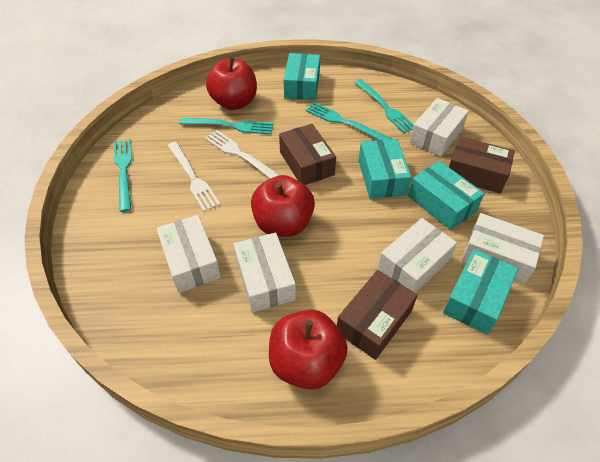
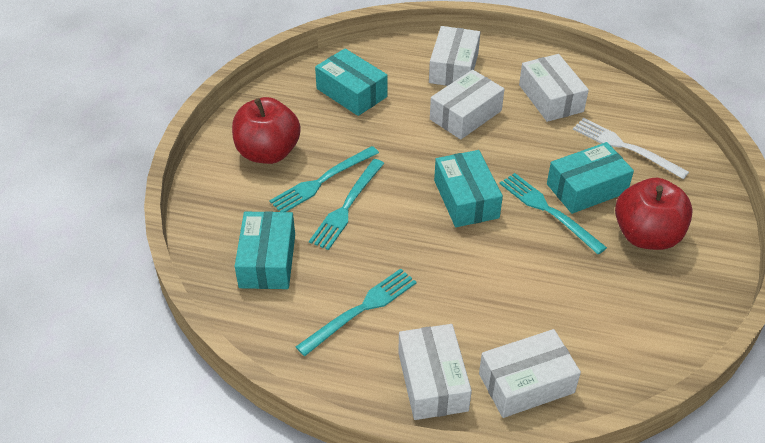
brown box: [279,124,336,185] [337,270,418,360] [449,136,515,193] = 3 -> none = 0
red apple: [206,57,257,110] [251,175,315,237] [269,310,348,390] = 3 -> [232,97,301,164] [615,178,693,250] = 2
white fork: [167,142,220,212] [205,130,279,179] = 2 -> [573,118,689,179] = 1

